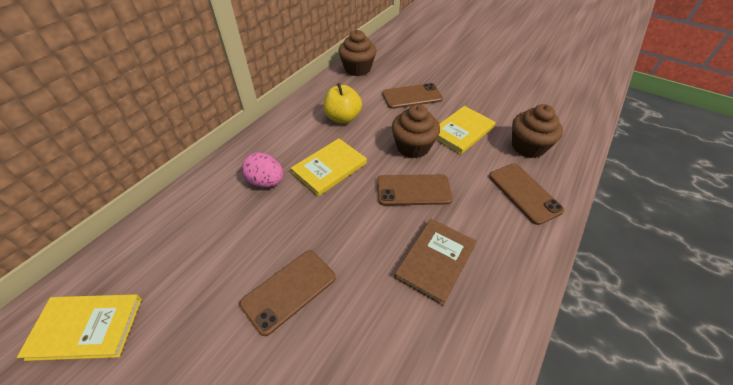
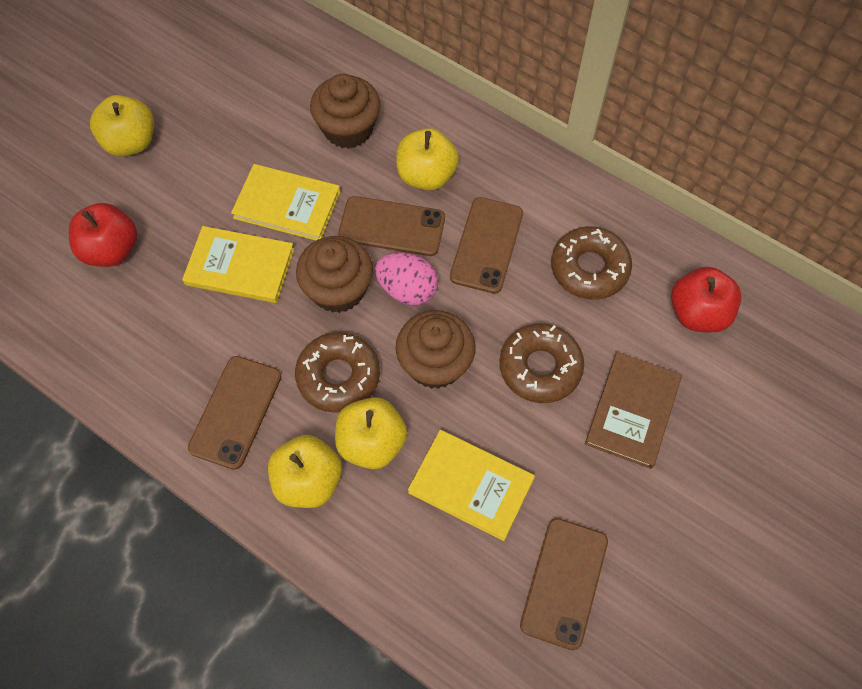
brown donut: none = 0 -> [295,332,380,413] [499,324,584,403] [551,226,632,300] = 3
red apple: none = 0 -> [69,203,137,267] [671,267,741,333] = 2
yellow apple: [323,83,362,124] = 1 -> [90,95,154,157] [268,435,342,508] [335,397,407,469] [396,128,459,191] = 4

